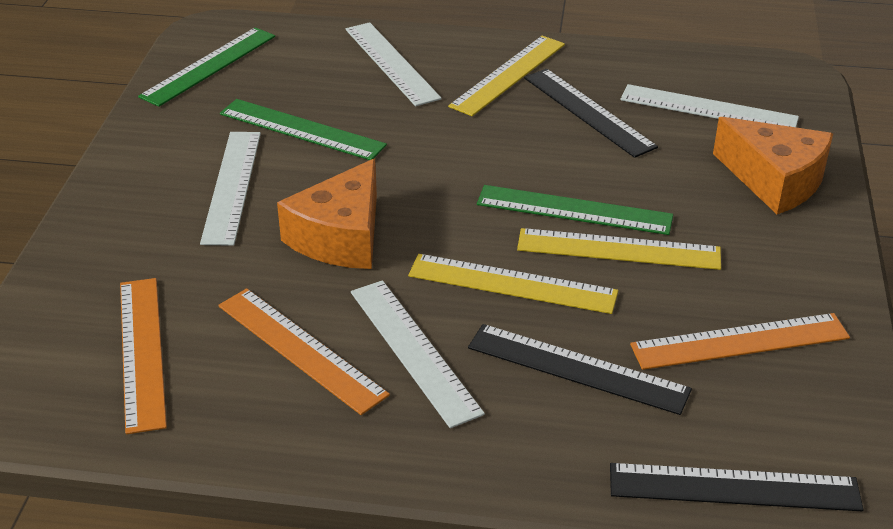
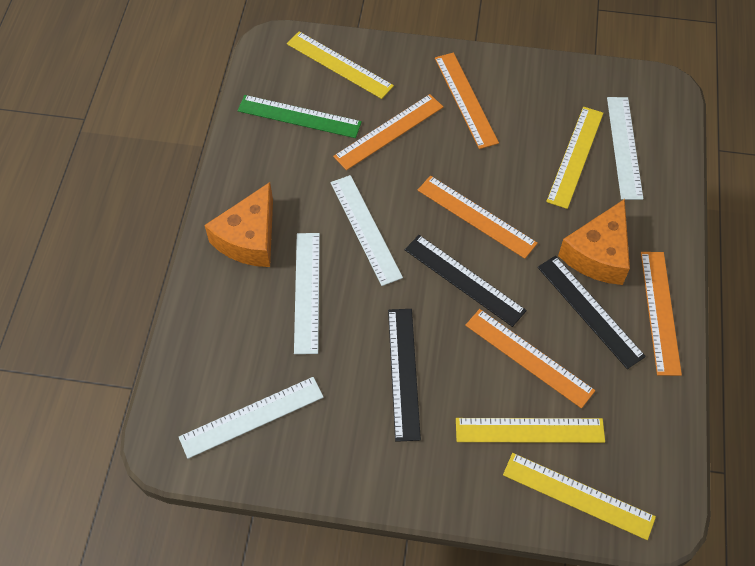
green ruler: [138,27,275,107] [220,99,387,160] [477,185,673,235] = 3 -> [238,95,362,138] = 1
orange ruler: [120,278,167,434] [218,288,390,415] [630,313,850,370] = 3 -> [333,94,443,170] [418,176,538,259] [435,53,499,149] [465,309,595,408] [641,252,682,376] = 5
yellow ruler: [408,254,618,314] [448,36,565,116] [517,228,721,270] = 3 -> [287,31,394,99] [456,418,605,443] [503,453,656,540] [546,107,603,209] = 4

